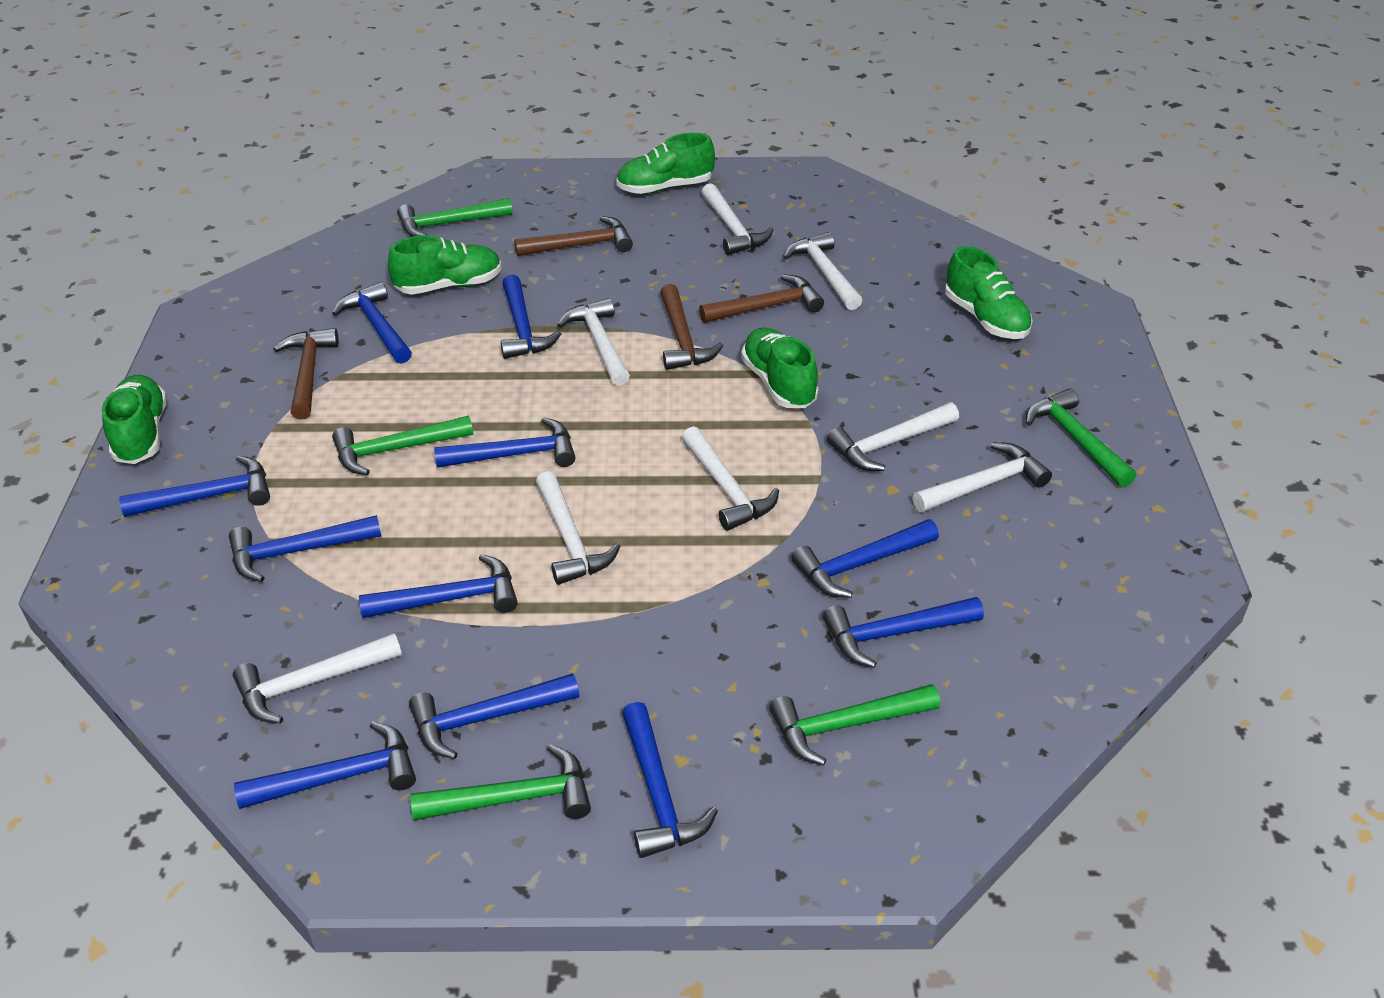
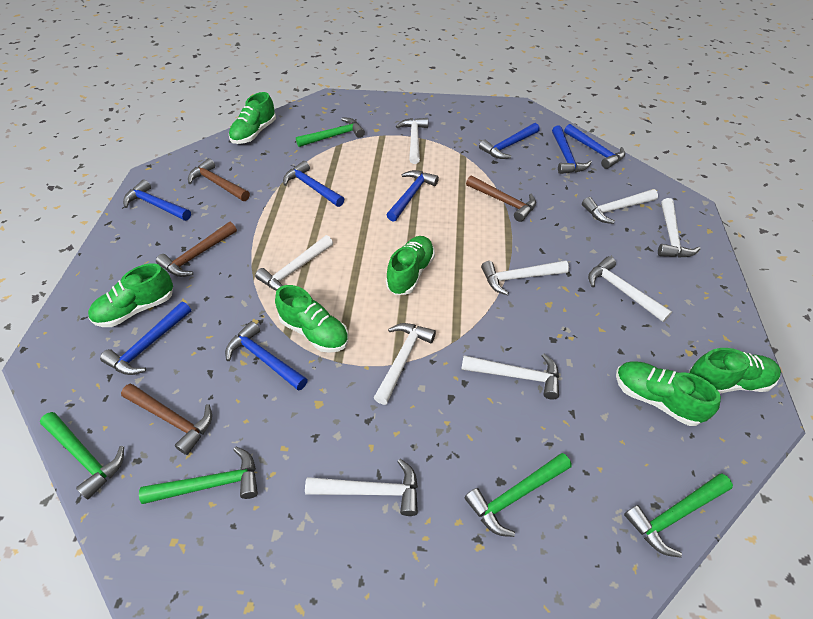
blue hammer: [119,456,270,517] [229,515,381,582] [234,721,416,809] [332,282,412,364] [359,554,518,618] [409,673,579,759] [434,417,576,468] [501,274,561,359] [622,702,718,858] [791,519,939,598] [823,597,984,668] = 11 -> [100,302,191,375] [123,179,191,221] [225,321,308,391] [283,161,344,207] [387,170,439,222] [479,123,540,159] [552,125,592,174] [564,124,625,169] = 8
green shoe: [102,375,167,464] [388,235,502,295] [616,133,715,194] [741,328,819,408] [945,246,1033,339] = 5 -> [88,263,173,327] [229,92,276,144] [275,285,348,353] [386,236,435,295] [616,361,721,426] [689,348,781,394] = 6
white hammer: [233,633,402,724] [536,471,621,585] [557,298,630,385] [682,426,779,531] [701,183,773,255] [783,232,863,310] [827,402,959,471] [913,442,1052,512] = 8 -> [255,235,333,291] [305,459,418,516] [374,323,436,405] [396,118,428,164] [461,354,559,400] [481,260,569,295] [582,189,658,224] [588,256,672,322] [658,198,700,258] = 9

